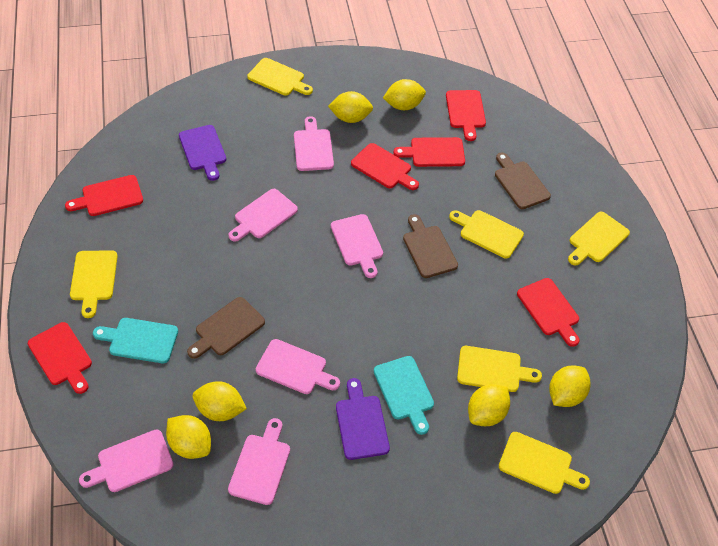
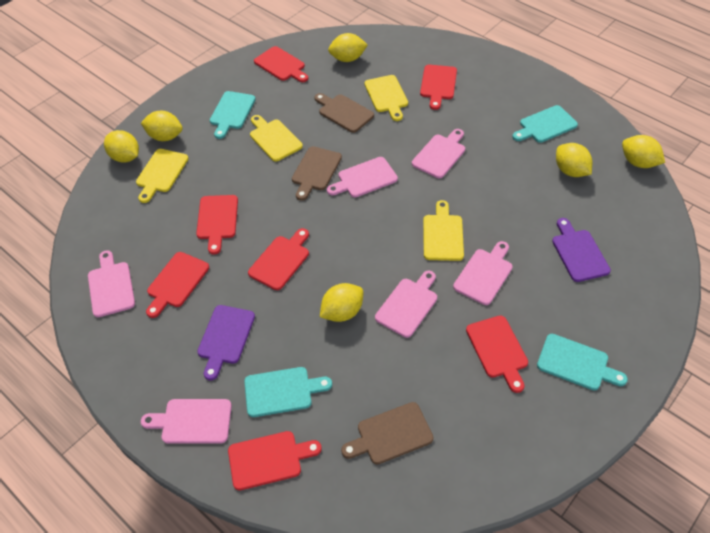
red cutting board: [28,322,92,394] [65,175,143,216] [351,143,419,190] [393,137,465,167] [446,90,486,141] [517,278,580,347] = 6 -> [146,252,209,318] [196,195,238,255] [228,431,322,491] [248,228,309,290] [254,46,308,82] [420,65,457,110] [466,315,528,393] = 7
turquoise cutting board: [93,318,178,363] [374,356,434,435] = 2 -> [210,91,256,139] [244,367,332,417] [512,105,578,143] [537,334,628,390] = 4
yellow cutting board: [70,250,118,318] [247,58,313,96] [449,210,524,259] [457,346,542,392] [499,432,590,494] [568,212,630,265] = 6 -> [136,149,189,203] [250,115,303,162] [364,75,408,121] [423,200,464,261] = 4

